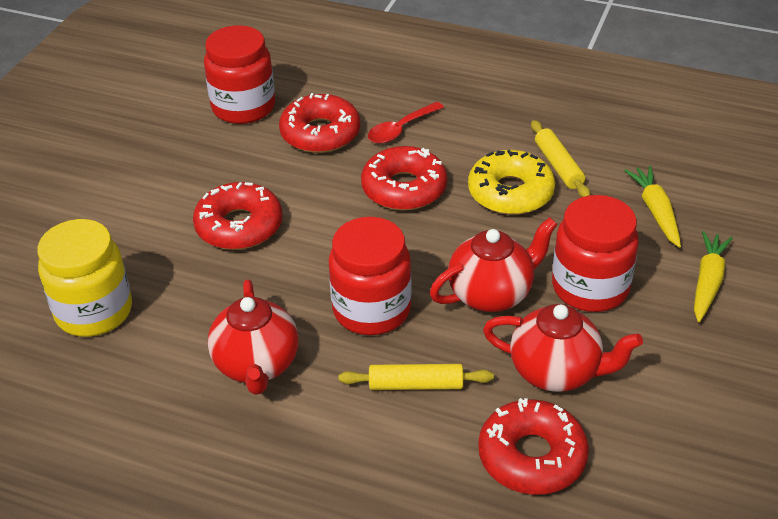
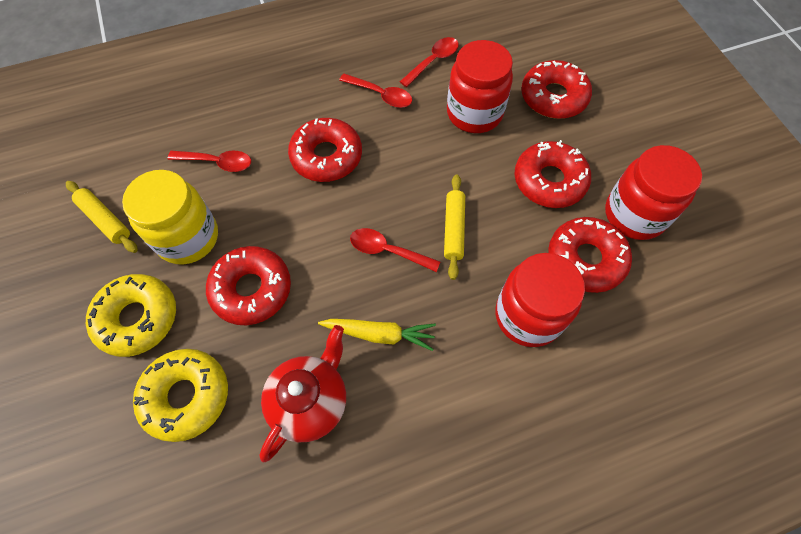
red donut: [193,182,282,250] [279,93,360,153] [361,146,447,211] [478,398,589,495] = 4 -> [206,246,291,325] [288,118,362,182] [514,140,591,208] [521,60,592,119] [548,217,632,293] = 5
red spoon: [368,102,444,144] = 1 -> [168,151,251,172] [339,74,412,108] [350,228,440,272] [400,37,459,87] = 4
red teapot: [208,279,299,395] [430,217,558,312] [483,304,643,392] = 3 -> [259,325,346,462] = 1
yellow carrot: [624,166,681,248] [694,231,733,322] = 2 -> [318,319,436,351] = 1
yellow donut: [468,150,555,215] = 1 -> [86,274,176,357] [133,349,228,442] = 2

